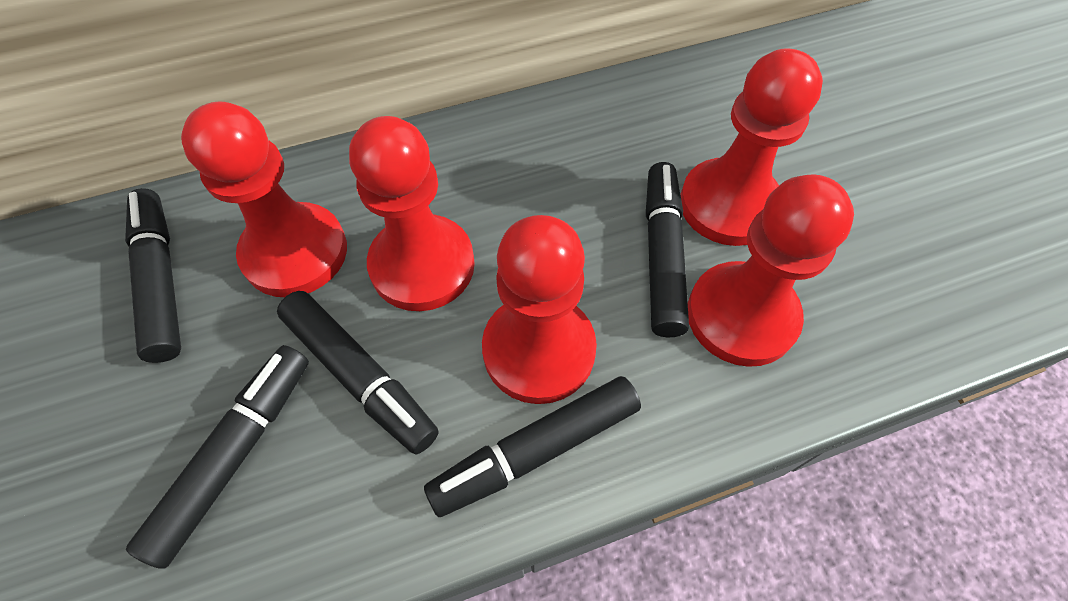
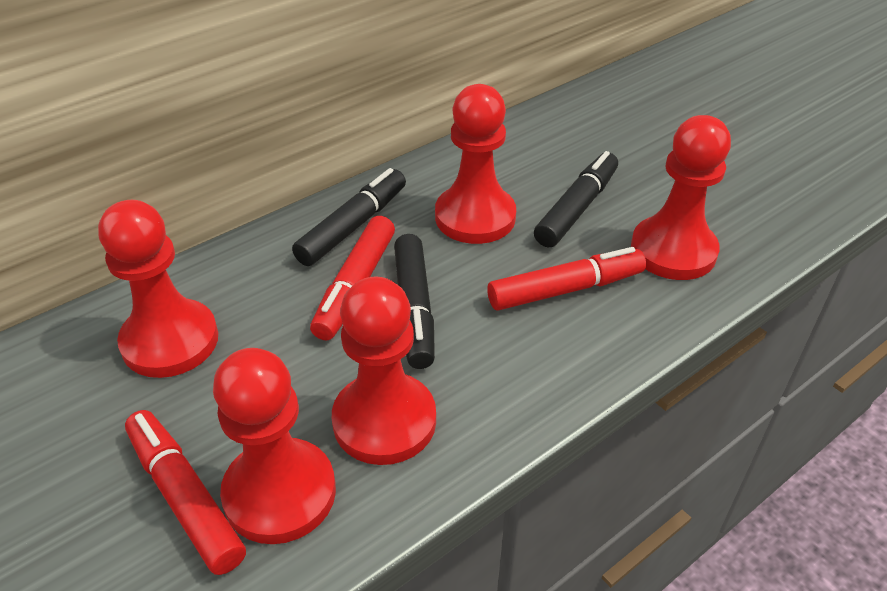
black marker: [125,188,181,363] [126,345,309,569] [277,291,439,455] [424,376,641,517] [646,162,689,337] = 5 -> [292,168,406,266] [394,234,435,369] [534,151,618,248] = 3
red marker: none = 0 -> [125,410,246,575] [310,216,395,340] [487,247,646,311] = 3

